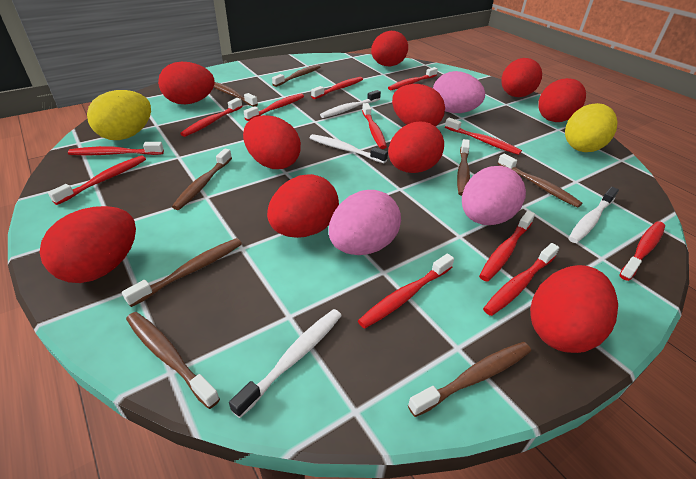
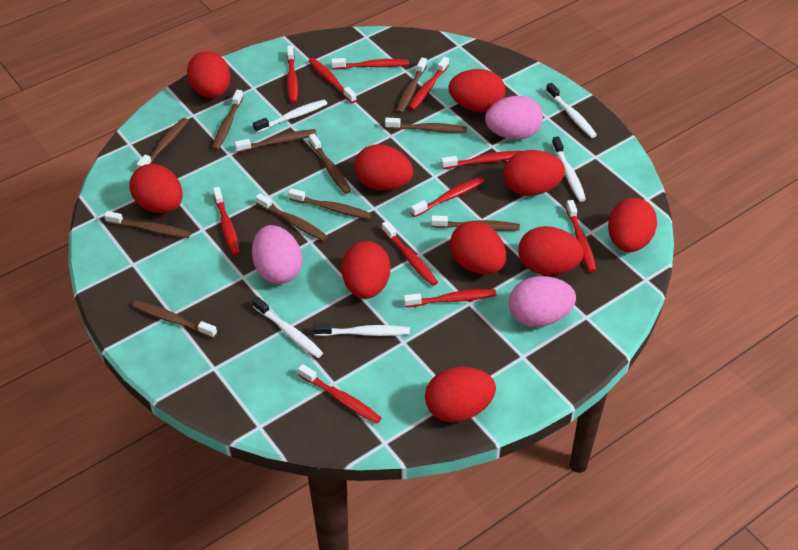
brown toothbrush: [122,238,242,307] [126,312,220,409] [172,149,232,210] [214,82,258,107] [272,65,320,87] [408,342,531,417] [457,139,470,196] [498,153,582,208] = 8 -> [104,211,191,238] [132,301,217,338] [137,118,189,168] [212,90,243,150] [234,129,317,153] [255,193,328,241] [288,188,372,220] [309,134,351,194] [385,117,467,133] [396,57,427,114] [431,215,520,231] = 11
red toothbrush: [48,156,146,205] [68,142,164,155] [180,98,243,137] [244,94,304,121] [311,77,363,99] [358,253,454,329] [362,103,387,149] [388,67,438,91] [445,118,522,155] [479,211,535,282] [483,243,559,316] [620,221,665,281] = 12 -> [213,187,240,256] [287,46,298,103] [298,364,381,424] [309,58,357,103] [331,58,409,70] [382,221,438,286] [403,289,496,307] [408,57,449,110] [411,177,485,217] [441,151,522,169] [566,200,596,272] = 11
white toothbrush: [229,309,342,418] [310,134,388,163] [320,90,381,118] [569,187,619,243] = 4 -> [252,296,323,358] [253,99,327,133] [313,323,410,336] [546,83,597,138] [552,136,586,202] = 5
yellow egg: [87,90,151,140] [565,103,618,152] = 2 -> none = 0

